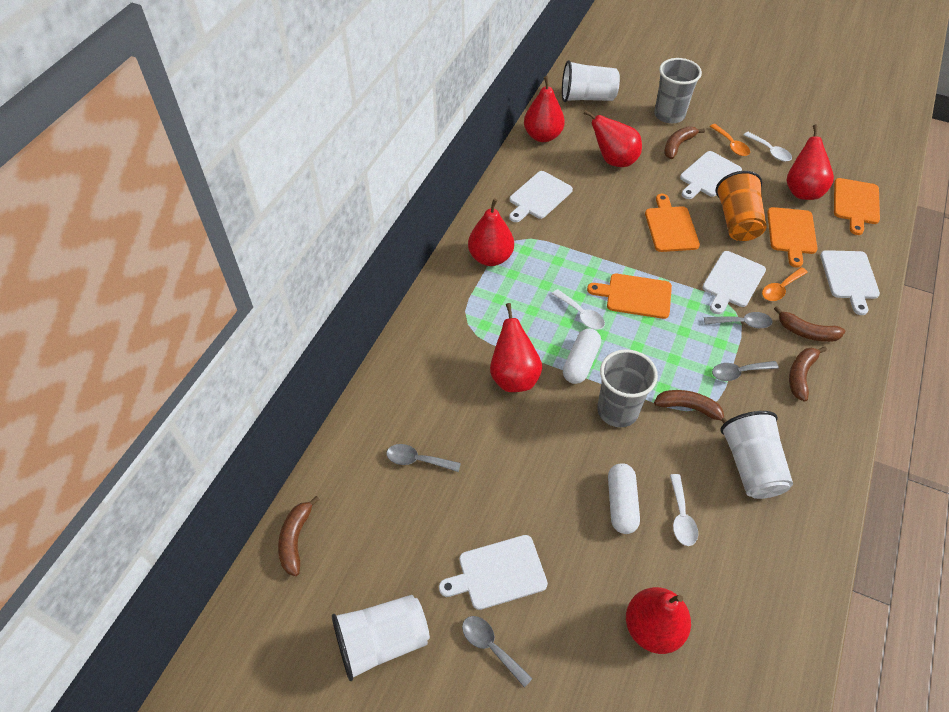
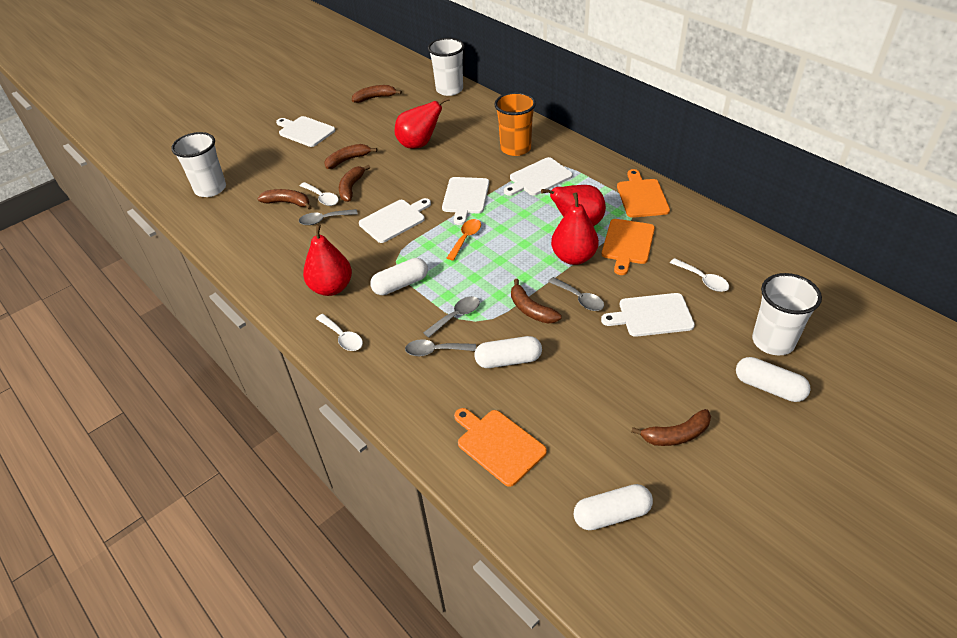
brown banana: [278,496,319,576] [654,390,727,423] [664,127,705,159] [774,306,846,342] [789,347,827,402] = 5 -> [257,189,312,210] [324,144,377,169] [339,165,370,202] [352,85,402,103] [511,279,562,324] [631,409,711,446] = 6
grey cup: [597,349,658,427] [654,58,702,123] = 2 -> none = 0
orange cutting board: [587,274,672,319] [645,194,700,252] [767,207,818,268] [834,178,880,235] = 4 -> [454,408,547,487] [602,219,655,275] [617,169,670,218] = 3
orange spoon: [710,124,750,156] [762,267,808,301] = 2 -> [447,219,481,261] = 1
red pear: [468,199,514,266] [490,303,542,392] [524,76,565,142] [584,110,642,167] [626,587,691,654] [787,125,834,200] = 6 -> [303,224,352,296] [395,97,450,149] [541,185,606,226] [551,192,599,265] = 4
white capsule: [563,329,601,384] [608,463,640,534] = 2 -> [370,258,428,295] [475,336,542,368] [574,484,653,530] [736,357,811,402] = 4

